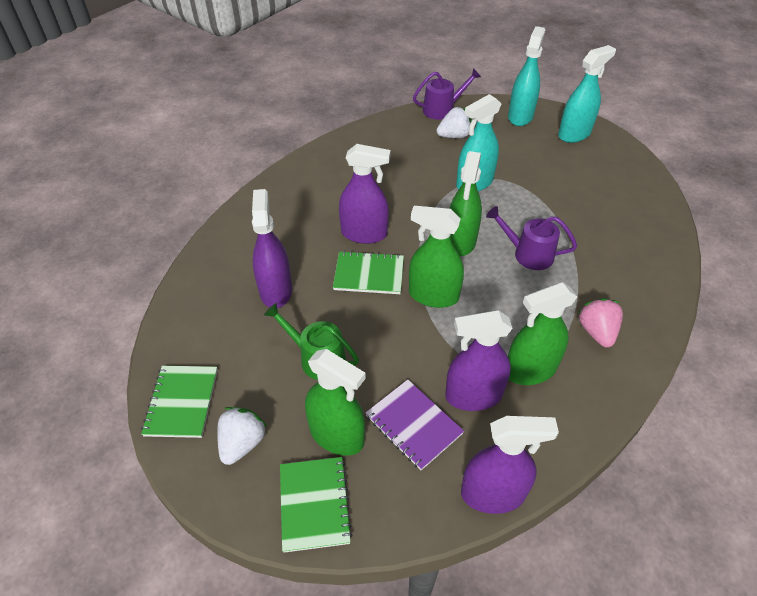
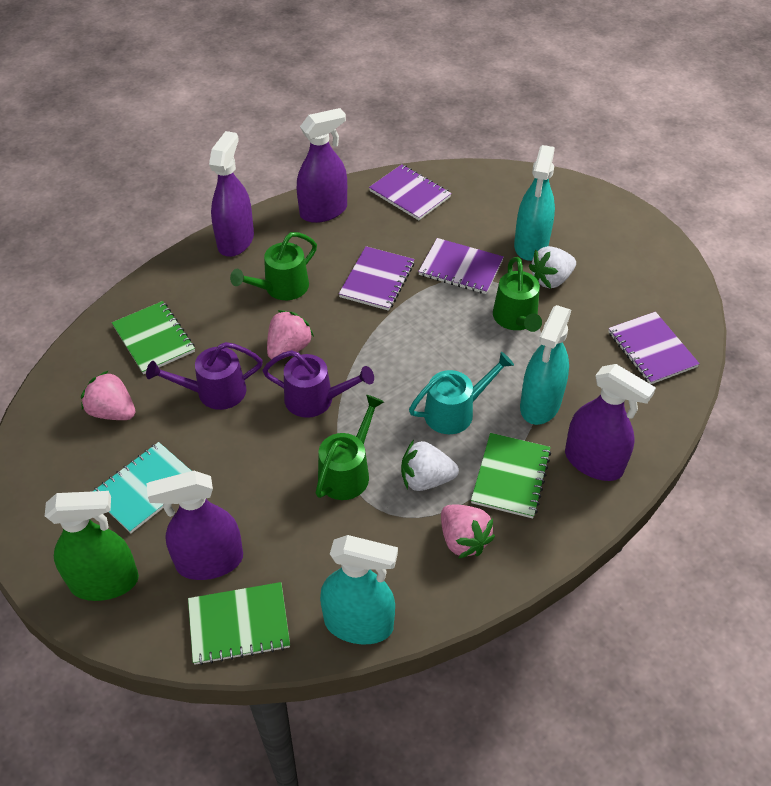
green spray bottle: [305,349,366,456] [409,206,464,308] [449,151,482,256] [508,282,578,385] = 4 -> [45,491,139,601] = 1
green watering can: [264,303,359,380] = 1 -> [230,232,317,300] [316,395,384,500] [493,257,542,332] = 3
pink strawberry: [578,298,623,348] = 1 -> [81,370,135,420] [267,310,314,360] [441,504,495,559] = 3
purple notebook: [365,379,464,470] = 1 -> [339,246,415,311] [369,164,452,220] [418,238,504,294] [608,312,700,384] = 4
turquoise notebook: none = 0 -> [94,442,191,533] = 1
turquoise watering can: none = 0 -> [409,352,514,434] = 1

